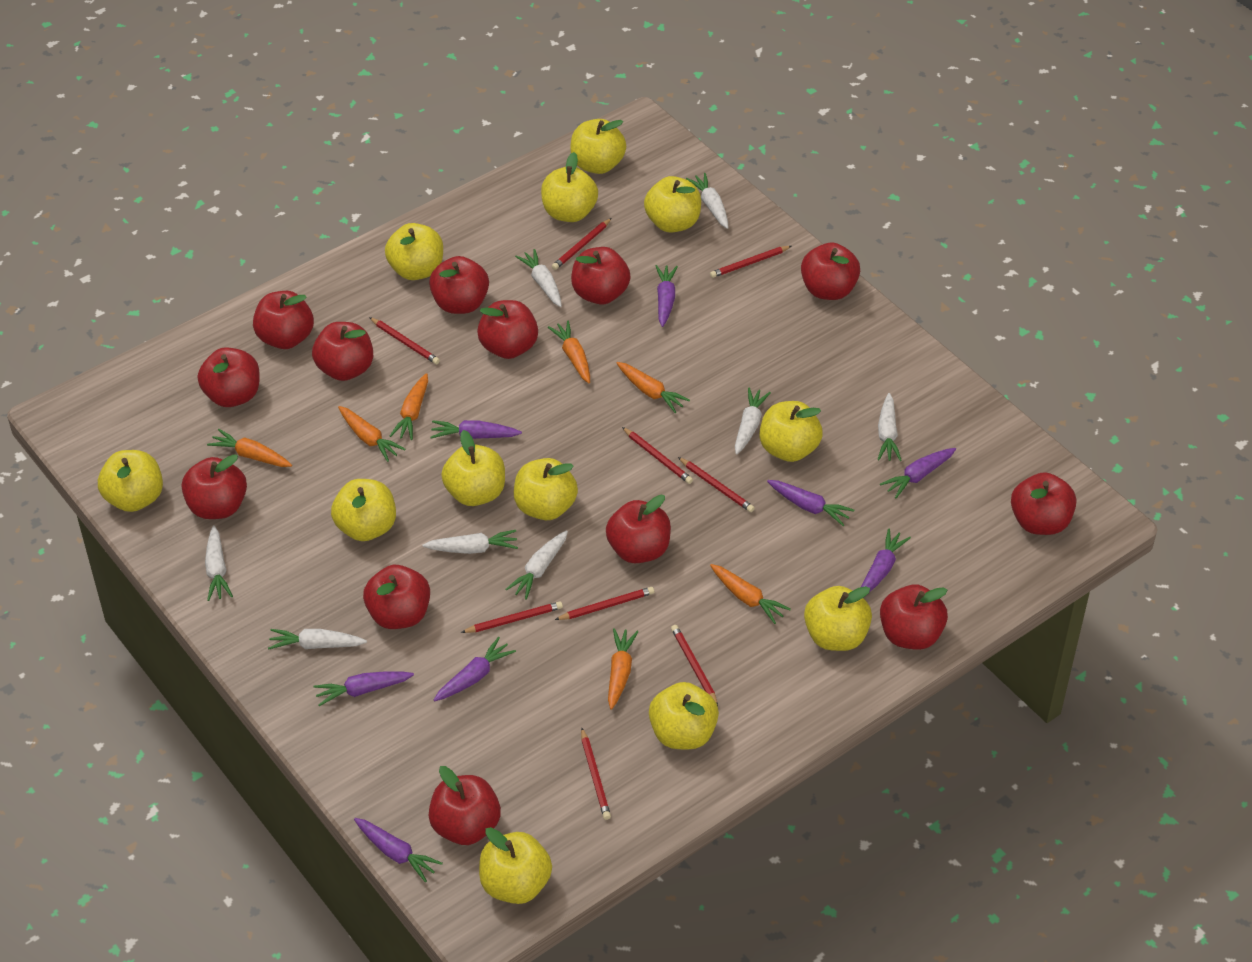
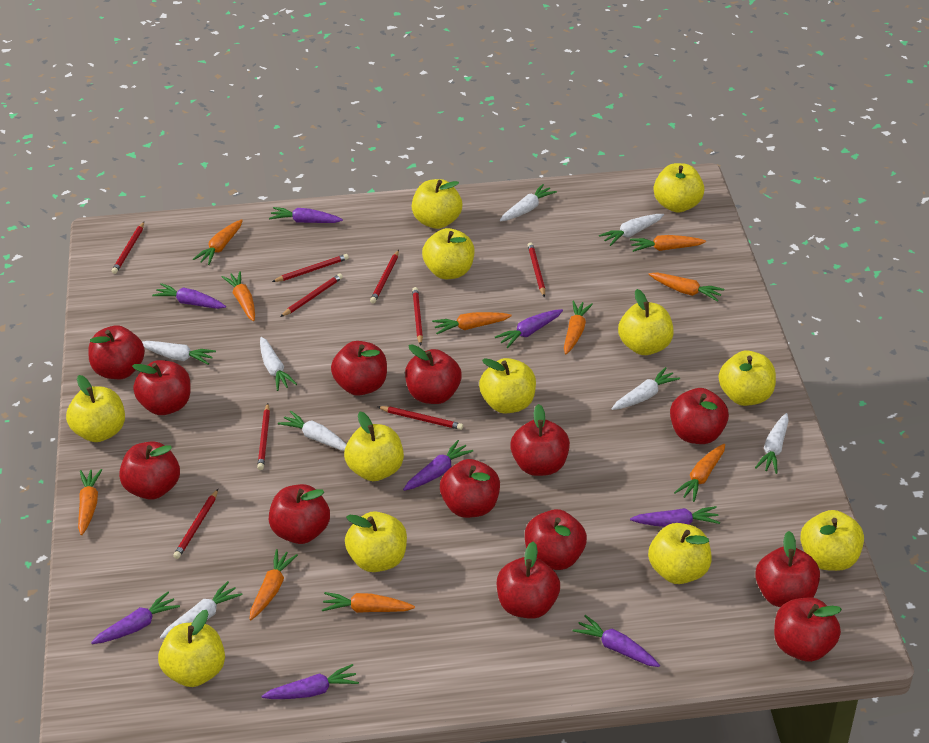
orange carrot: [207,429,292,467] [338,406,405,462] [390,373,428,440] [548,321,590,383] [608,628,638,710] [617,362,690,413] [710,564,791,624] = 7 -> [78,469,102,535] [193,219,243,265] [222,271,255,321] [249,549,298,620] [322,592,415,613] [432,312,512,334] [564,301,593,354] [630,235,706,252] [649,273,724,302] [674,444,725,502] = 10

